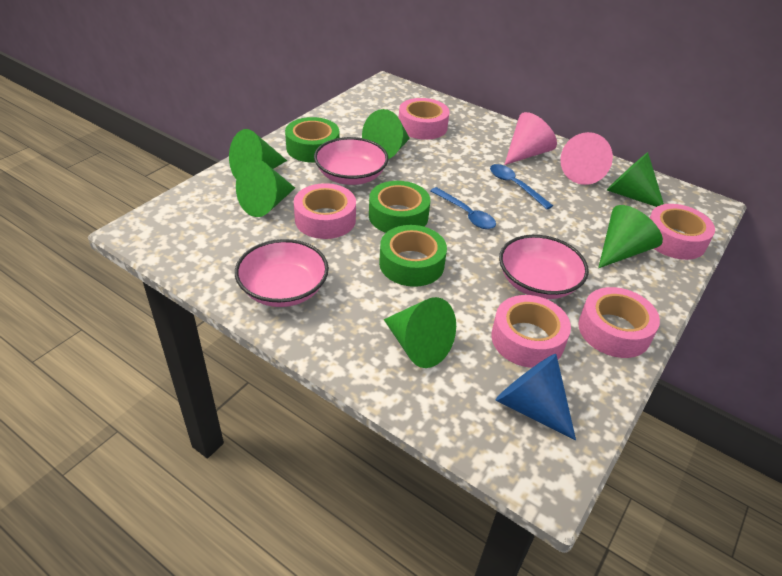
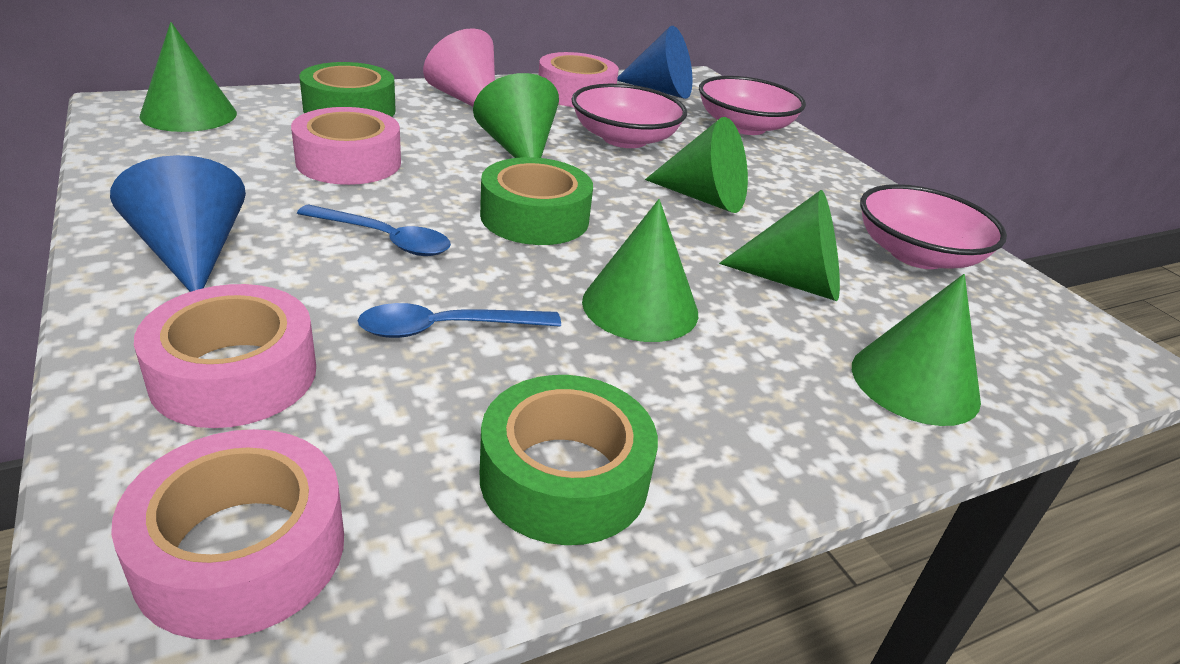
blue cone: [495,354,576,440] = 1 -> [110,155,246,292] [617,26,693,99] = 2
pink cone: [504,112,557,165] [560,132,613,185] = 2 -> [423,28,495,106] = 1
pink tape: [294,183,356,239] [399,98,450,140] [491,295,571,368] [578,287,660,358] [650,204,715,260] = 5 -> [111,429,344,640] [134,284,316,428] [291,107,401,185] [539,52,619,107] = 4

